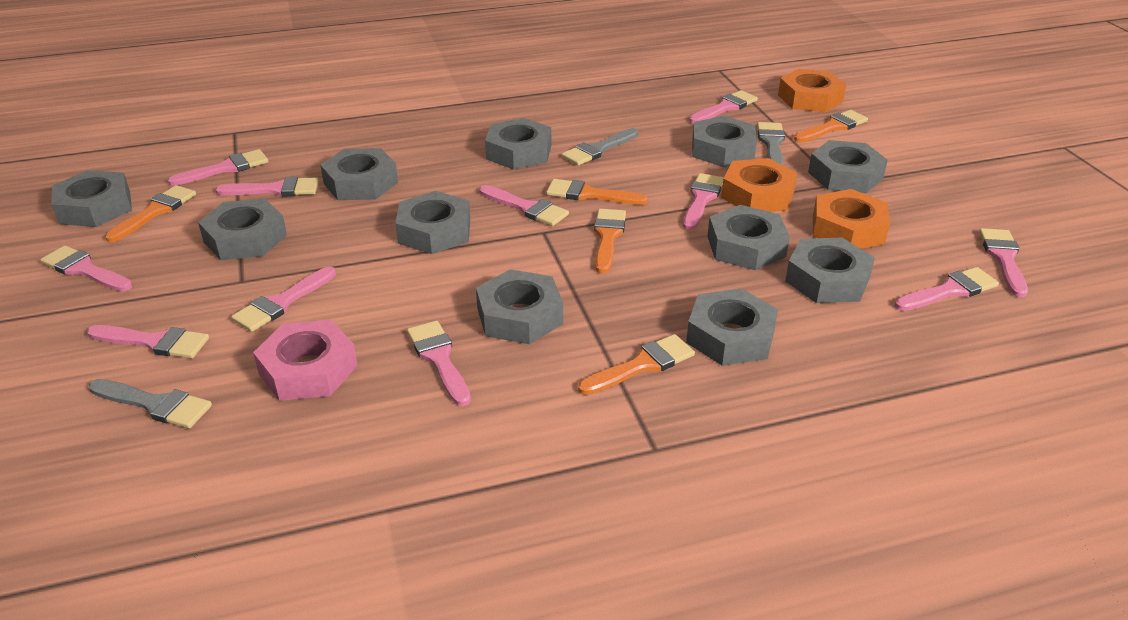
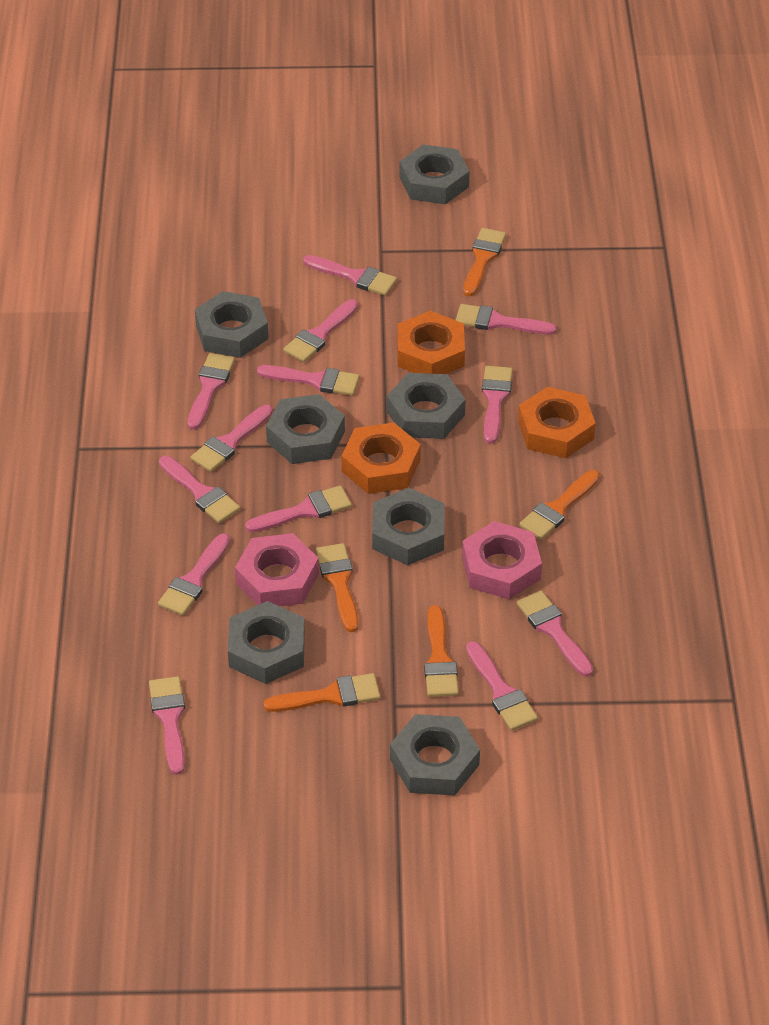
grey brush: [89,379,212,428] [562,128,638,166] [757,122,785,165] = 3 -> none = 0
grey nut: [51,170,132,227] [198,199,287,260] [320,148,398,200] [395,191,470,254] [476,269,563,344] [485,118,551,170] [686,288,778,366] [692,116,757,167] [707,205,790,270] [785,238,875,303] [808,140,888,193] = 11 -> [195,291,269,358] [228,601,305,684] [266,394,345,464] [372,488,445,565] [387,373,466,439] [390,714,480,796] [399,144,470,204] = 7
pink brush: [40,245,133,292] [87,325,209,358] [168,149,268,186] [215,177,319,197] [231,266,336,332] [407,321,471,406] [479,185,569,226] [683,173,724,230] [689,90,758,124] [895,267,999,311] [979,228,1028,297] = 11 -> [149,676,185,775] [158,533,230,616] [159,456,240,523] [187,353,235,430] [190,405,273,472] [245,485,352,532] [257,365,360,396] [283,299,358,362] [303,255,397,296] [456,304,556,335] [466,641,538,731] [482,366,513,444] [517,591,593,677] = 13
pink nut: [253,320,358,401] = 1 -> [235,533,319,606] [462,521,542,599] = 2

